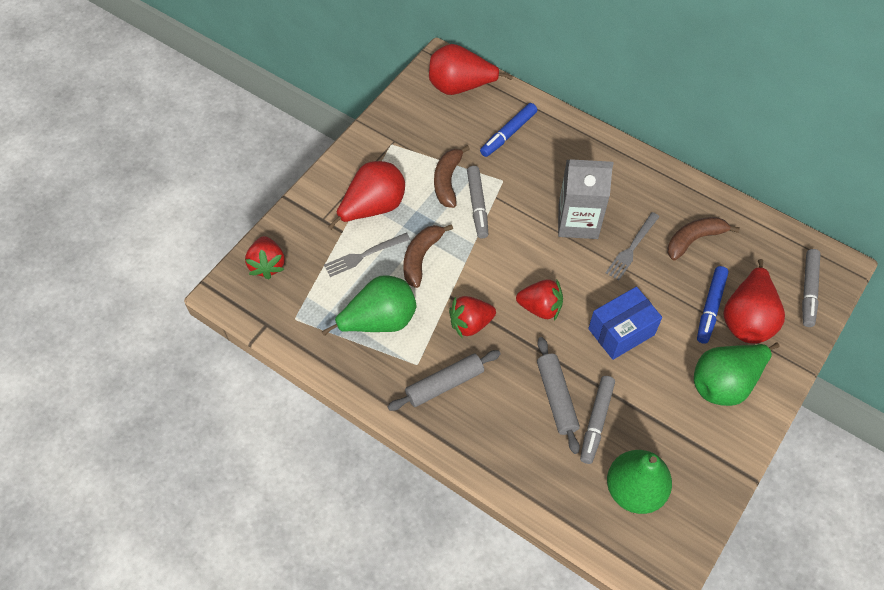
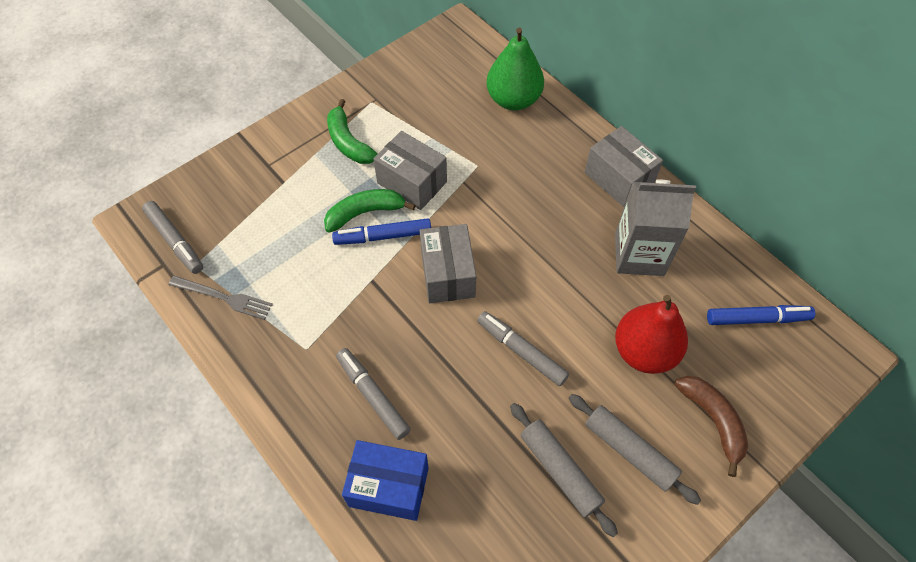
brown banana: [403,224,453,288] [434,145,470,208] [667,217,740,261] = 3 -> [675,376,748,477] = 1
green banana: none = 0 -> [324,189,416,233] [327,99,377,164] = 2
green pear: [322,275,417,336] [607,450,672,514] [694,343,780,406] = 3 -> [486,28,544,110] = 1
grey box: none = 0 -> [373,131,447,210] [420,224,476,303] [584,126,663,207] = 3
grey fork: [324,233,410,277] [606,212,660,281] = 2 -> [169,276,273,320] = 1
red pear: [328,161,405,230] [429,44,513,95] [723,259,785,344] = 3 -> [615,295,688,374] = 1
red strawberry: [245,236,285,279] [449,296,496,339] [516,279,563,321] = 3 -> none = 0

